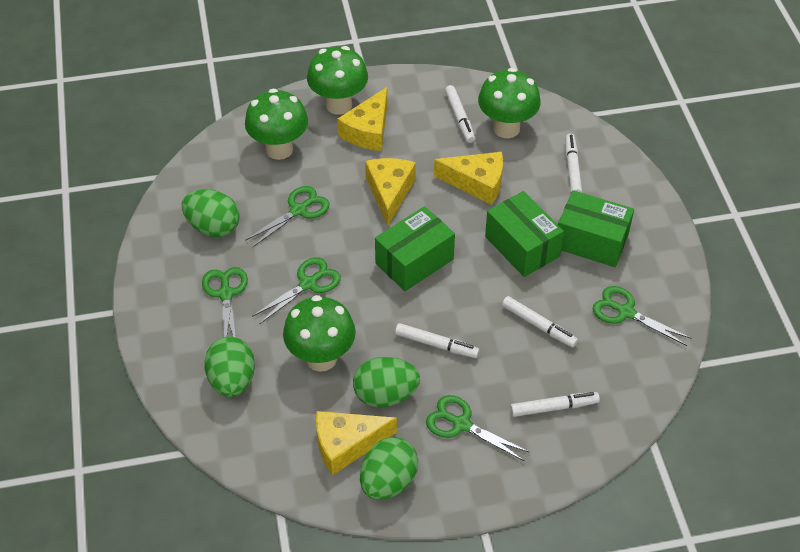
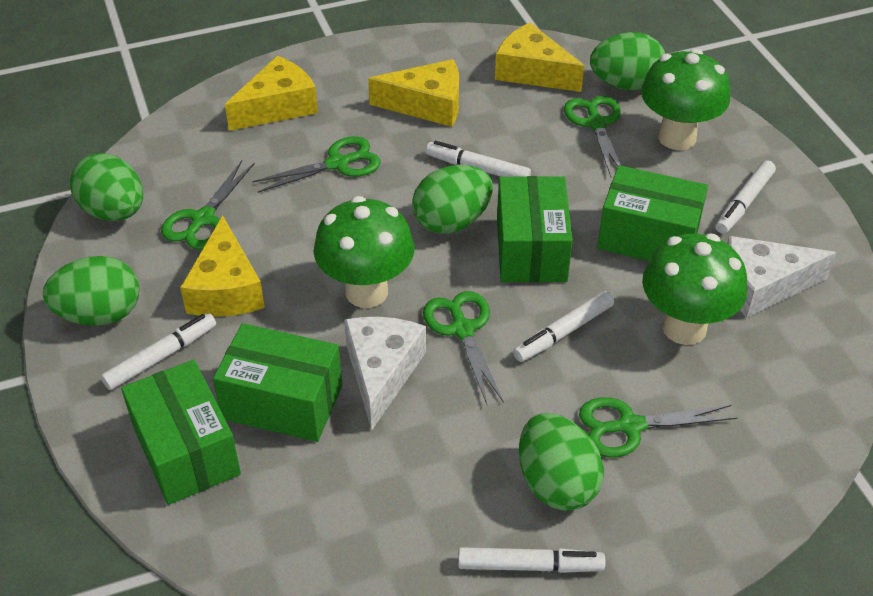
green box: [375,206,455,291] [485,191,564,277] [558,190,634,267] = 3 -> [121,360,241,505] [213,323,342,442] [497,176,573,283] [597,165,708,261] = 4
green egg: [182,189,240,237] [204,337,255,397] [353,357,420,408] [360,437,418,500] = 4 -> [43,256,140,326] [70,153,143,221] [412,165,493,234] [519,413,604,511] [590,32,665,90] = 5
green mushroom: [245,89,308,160] [283,295,356,372] [307,46,368,115] [478,68,541,138] = 4 -> [314,196,415,308] [641,49,730,150] [642,233,747,345] = 3
white cheese: none = 0 -> [344,317,426,430] [727,236,836,318] = 2

